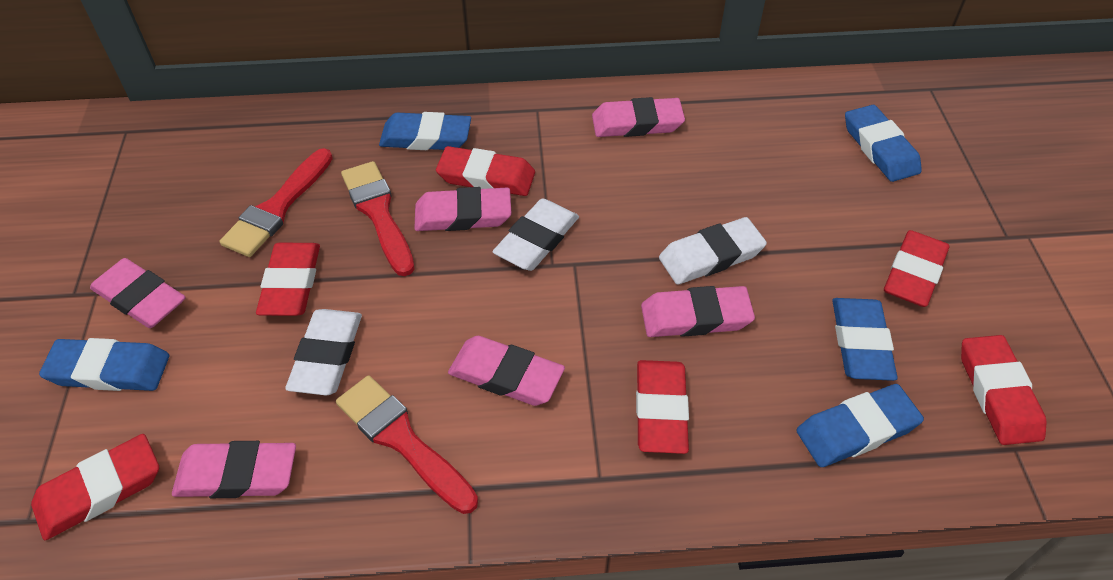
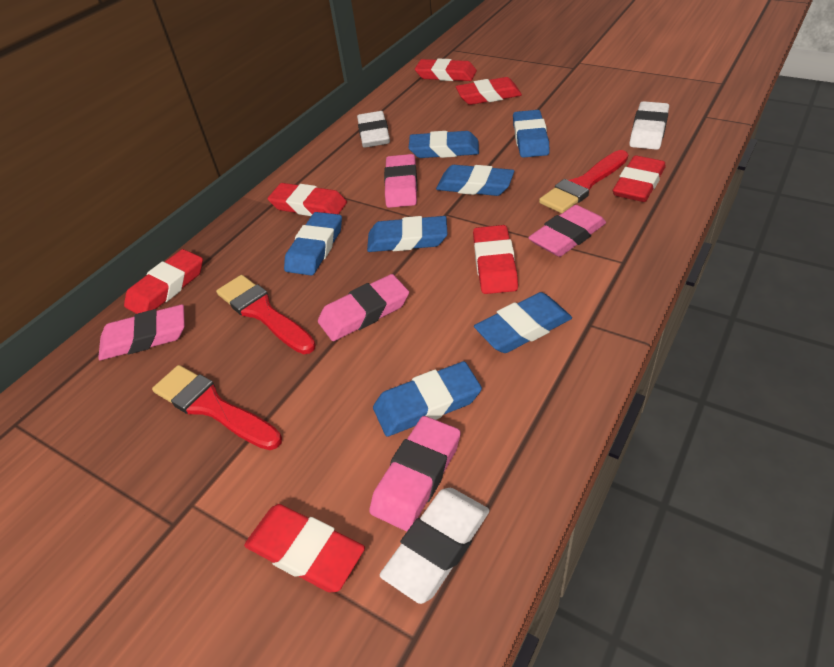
blue eraser: [39,338,169,391] [379,112,471,150] [796,384,924,467] [833,298,898,381] [845,105,922,182] = 5 -> [284,212,342,276] [367,216,448,252] [373,361,482,437] [409,131,479,158] [436,165,514,196] [474,292,572,353] [513,110,550,158] = 7
pink eraser: [90,258,185,328] [172,441,296,498] [415,187,512,231] [448,336,565,406] [592,97,685,137] [641,286,755,337] = 6 -> [98,304,185,360] [318,274,409,341] [370,416,461,531] [384,154,418,208] [528,205,606,257] = 5
red eraser: [31,434,159,540] [256,243,320,316] [436,146,535,196] [636,360,689,454] [884,230,949,307] [961,335,1047,445] = 6 -> [124,249,203,314] [244,504,365,592] [268,183,347,216] [415,59,477,81] [456,77,522,105] [473,225,518,294] [613,155,665,202] = 7

